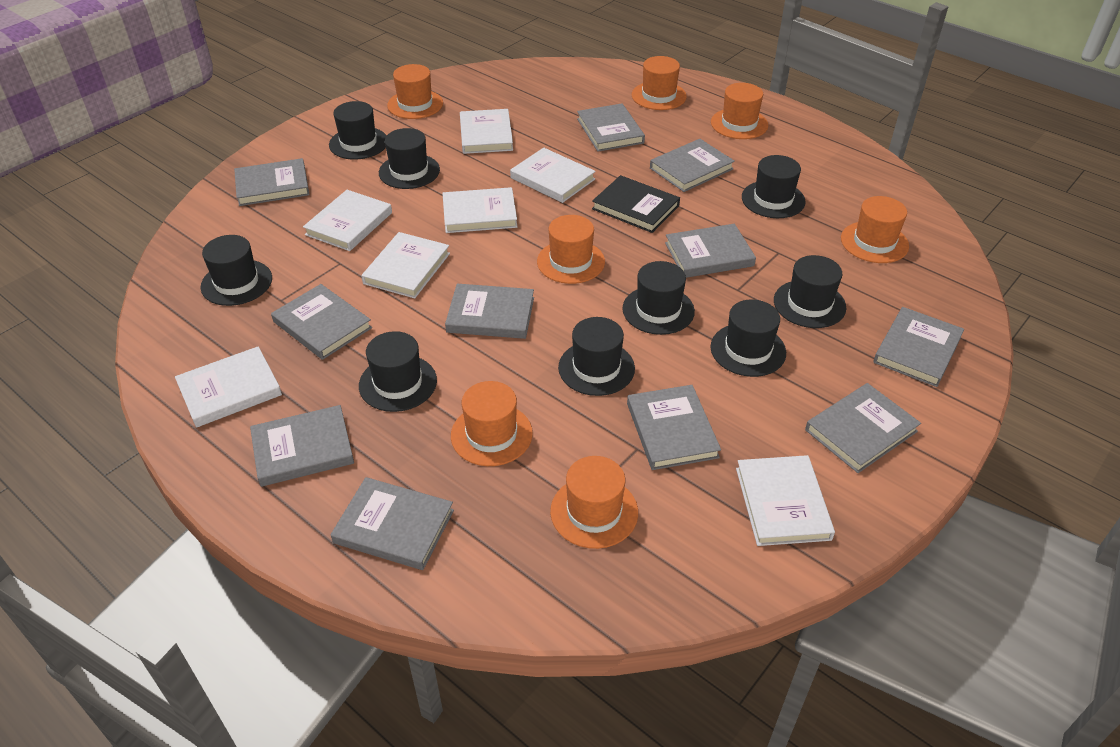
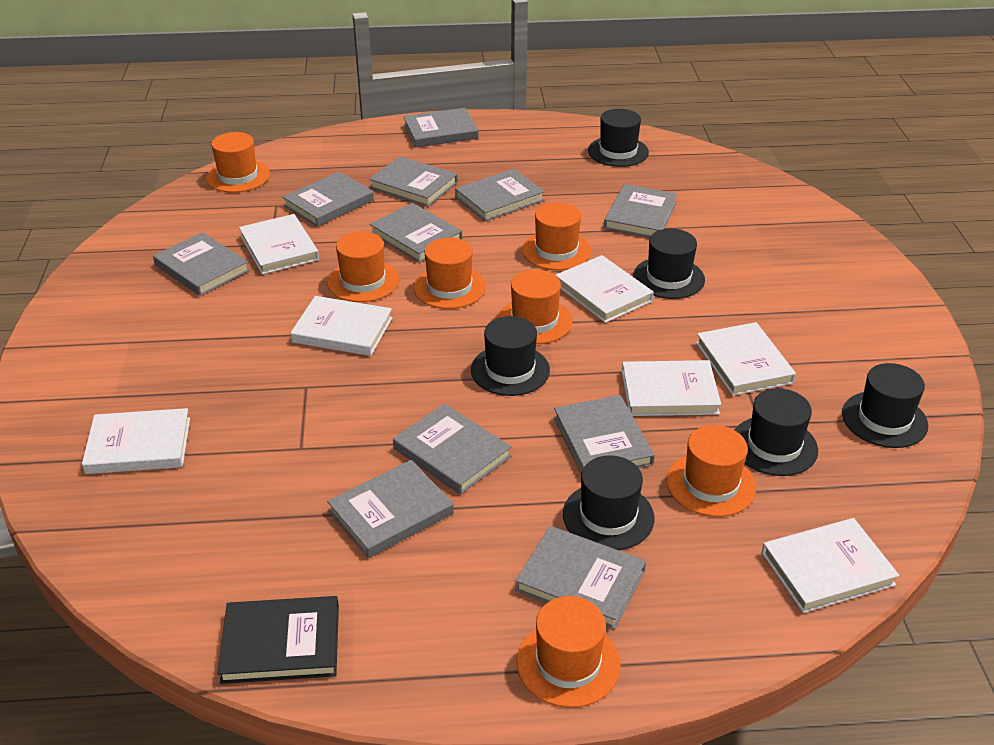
black hat: [201,235,272,306] [329,101,387,159] [359,331,437,412] [379,128,440,189] [558,317,635,396] [622,261,695,335] [711,300,786,377] [742,155,806,218] [774,255,846,328] = 9 -> [471,316,550,396] [563,455,654,550] [588,109,649,167] [633,229,705,299] [735,388,818,476] [842,363,928,448] = 6

